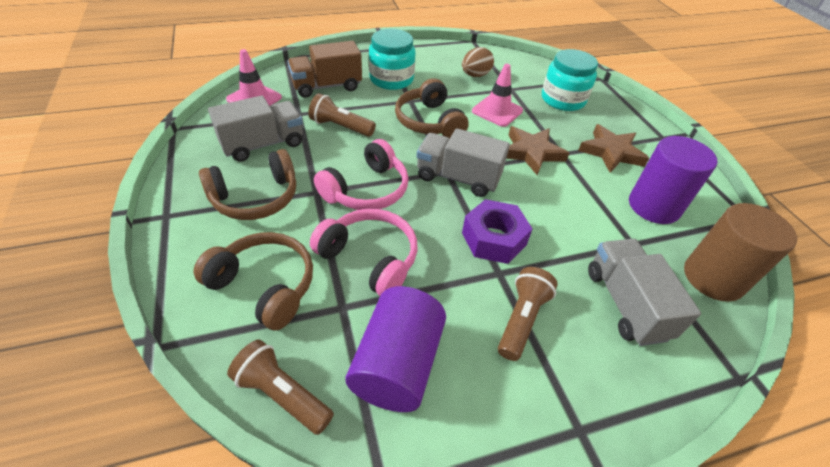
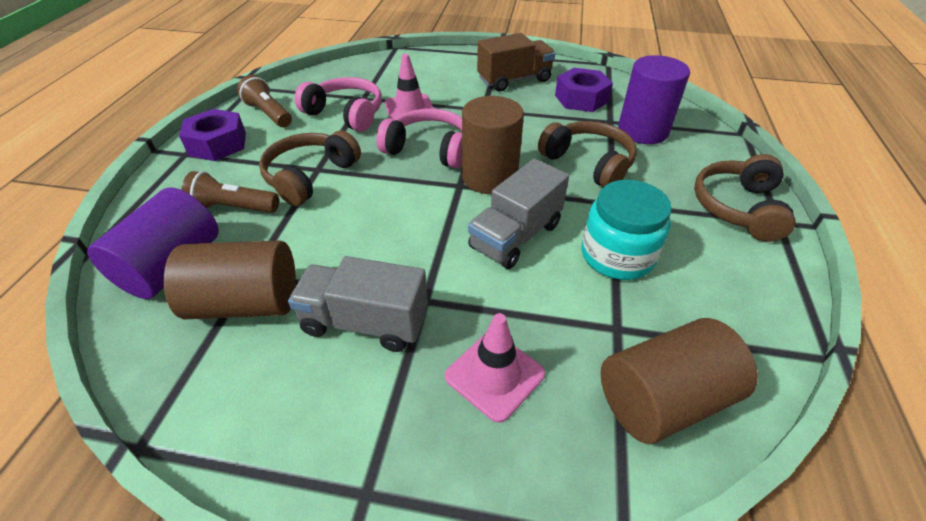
brown cylinder: [684,203,797,302] = 1 -> [164,240,296,319] [462,96,524,194] [601,318,758,444] = 3
brown egg: [462,47,494,77] = 1 -> none = 0
brown flashlight: [227,339,334,435] [308,93,376,137] [498,267,558,361] = 3 -> [181,171,279,213] [237,75,292,127] = 2
brown star: [506,126,569,175] [578,124,649,173] = 2 -> none = 0
grey truck: [208,96,303,162] [416,128,510,197] [588,239,701,346] = 3 -> [288,256,428,352] [468,159,569,269] = 2
purple nut: [462,199,532,264] = 1 -> [179,109,246,161] [555,68,613,112] = 2
turquoise jar: [369,29,415,90] [542,49,598,111] = 2 -> [581,180,672,280] = 1

